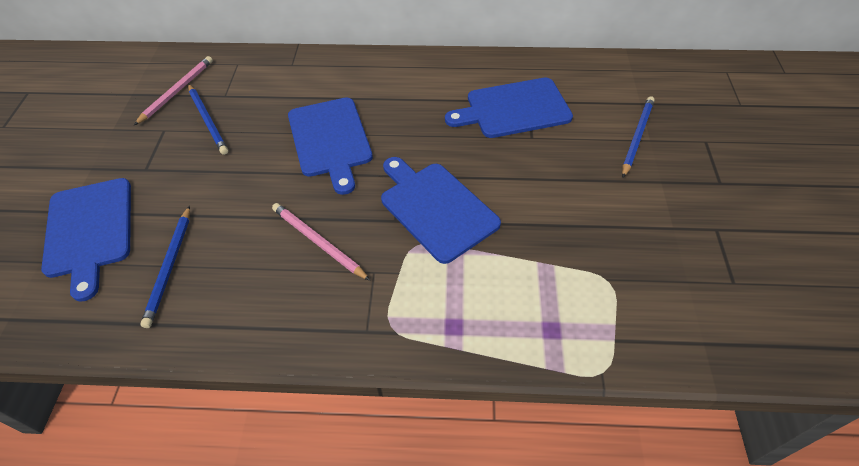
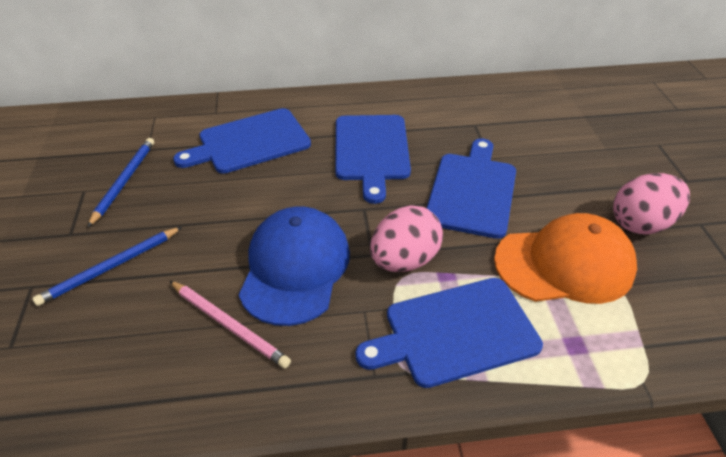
blue cap: none = 0 -> [239,206,350,326] = 1
blue pencil: [140,206,190,328] [188,84,228,155] [622,96,655,178] = 3 -> [32,227,182,306] [88,138,154,227] = 2
orange cap: none = 0 -> [494,213,637,304] = 1
pink egg: none = 0 -> [370,205,443,272] [613,173,690,235] = 2
pink pencil: [134,56,213,125] [272,203,371,281] = 2 -> [170,281,291,368] = 1

